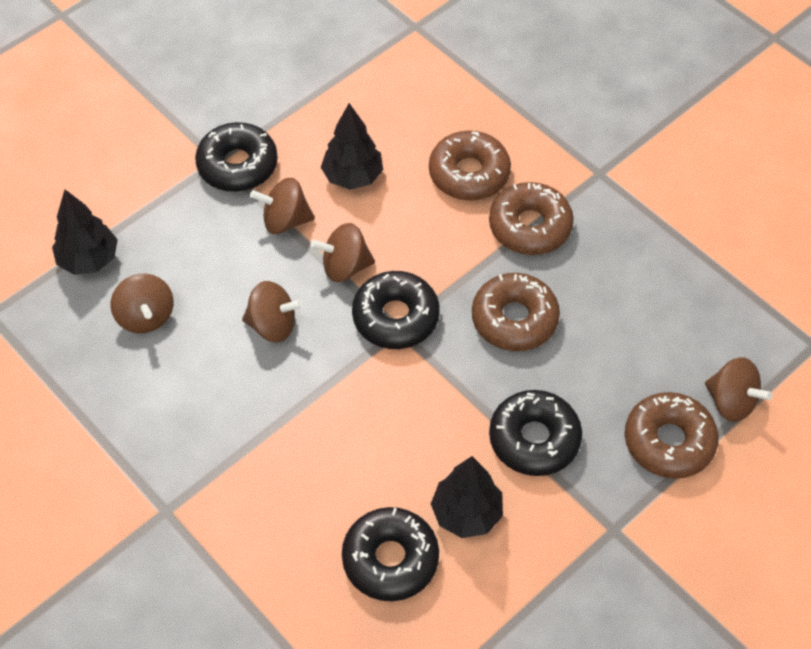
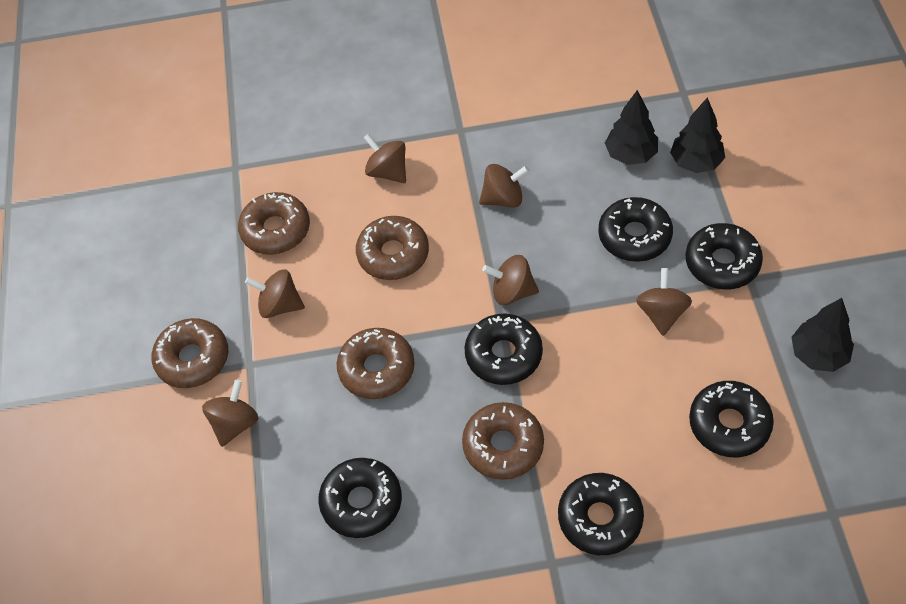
black donut: [195,122,278,192] [342,507,439,601] [352,271,440,349] [489,390,582,476] = 4 -> [318,458,402,538] [465,314,543,385] [558,473,644,555] [598,197,673,262] [685,223,763,289] [689,381,774,457] = 6
brown donut: [429,131,511,201] [472,273,560,351] [489,182,574,255] [625,392,719,479] = 4 -> [151,318,228,388] [238,192,310,255] [336,328,415,399] [356,216,429,280] [462,402,544,480] = 5
brown spinning top: [111,274,174,333] [242,281,303,342] [250,178,315,234] [311,223,375,282] [705,357,772,422] = 5 -> [202,380,259,447] [245,269,305,318] [364,134,406,183] [479,164,529,208] [482,255,539,305] [636,268,692,336] = 6

